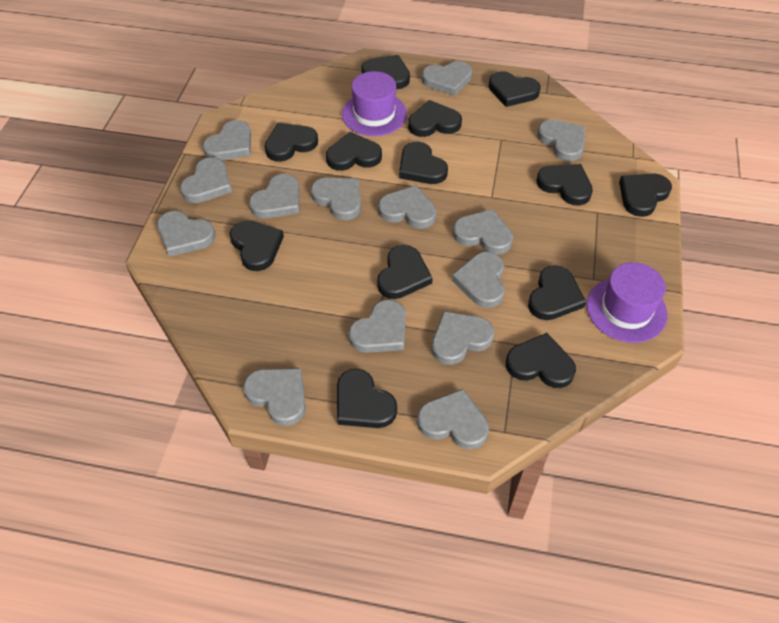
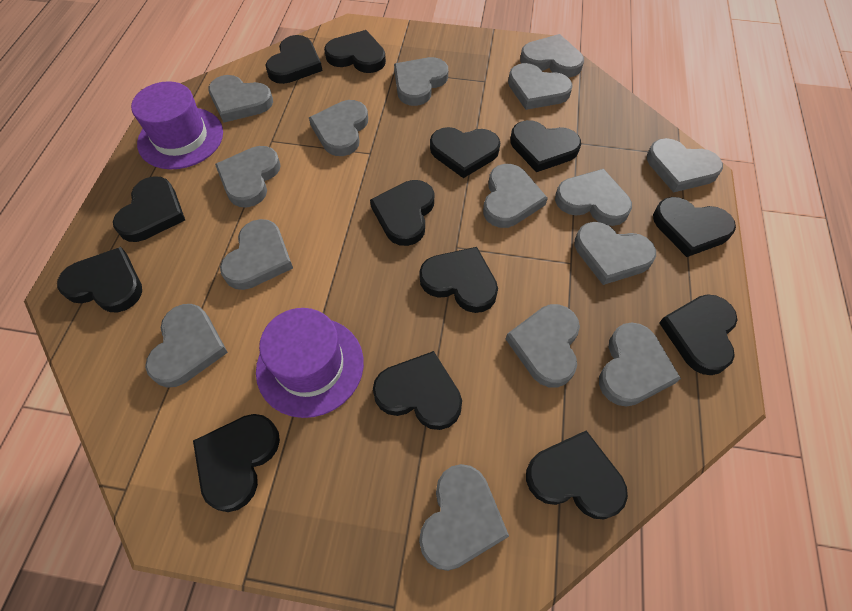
grey heart: [157,211,216,257] [180,157,232,203] [203,120,251,160] [243,368,306,426] [249,174,299,219] [311,178,361,220] [348,299,406,353] [378,185,437,229] [417,389,489,449] [422,61,472,96] [431,311,494,365] [452,252,505,308] [453,209,513,255] [537,120,585,161] = 14 -> [145,304,228,388] [208,75,273,123] [215,146,281,207] [220,219,293,290] [309,100,368,156] [394,57,448,106] [419,464,509,571] [483,164,548,228] [506,304,580,387] [508,63,573,110] [520,34,584,78] [555,169,632,226] [574,222,656,285] [599,322,681,407] [647,138,723,193] = 15

